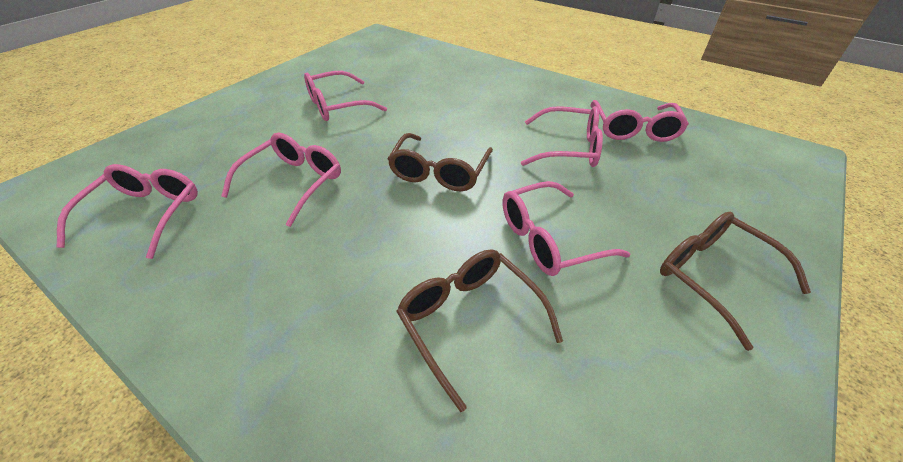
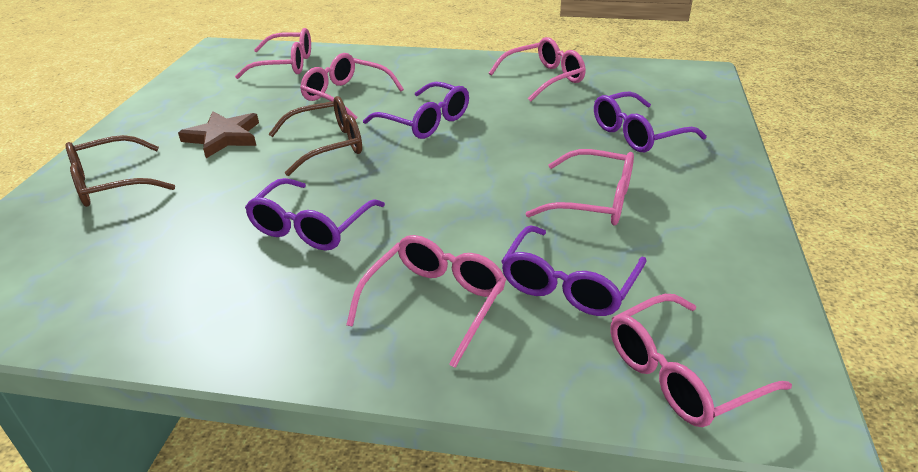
brown glasses: [388,133,493,191] [396,249,563,412] [660,212,811,351] = 3 -> [65,135,175,207] [269,96,362,176] = 2
brown star: none = 0 -> [178,111,259,158] = 1
purple glasses: none = 0 -> [245,178,385,251] [363,82,469,139] [501,225,647,316] [594,91,707,152] = 4

